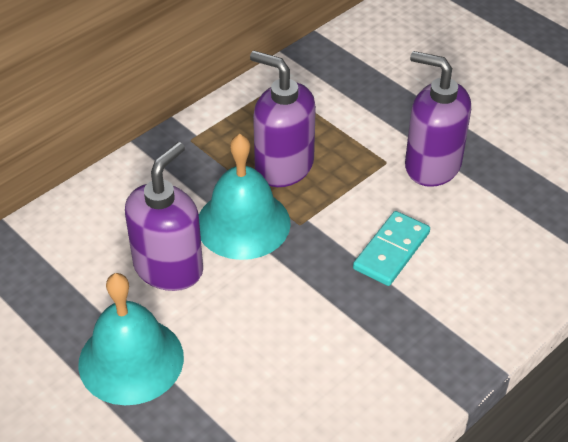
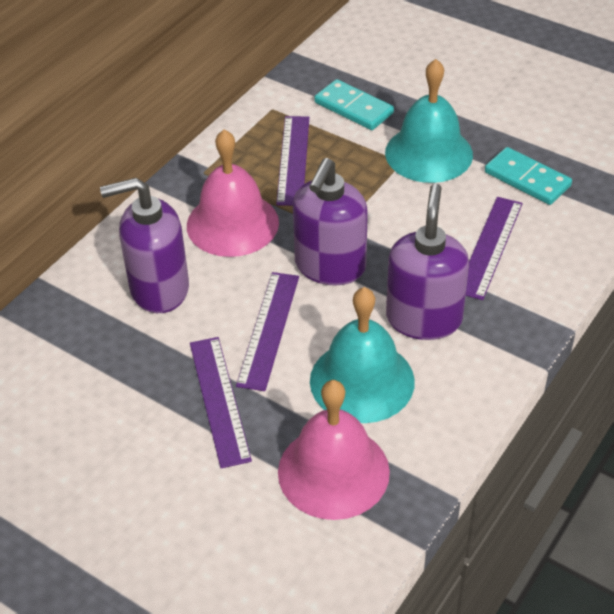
pink bell: none = 0 -> [187,129,279,257] [278,380,390,520] = 2
purple ruler: none = 0 -> [190,337,252,468] [236,272,299,391] [276,116,309,206] [466,197,523,300] = 4
turquoise domino: [353,211,430,286] = 1 -> [314,79,394,130] [485,147,572,205] = 2

